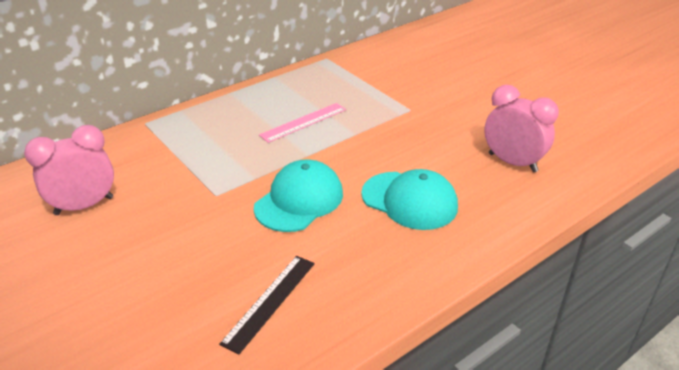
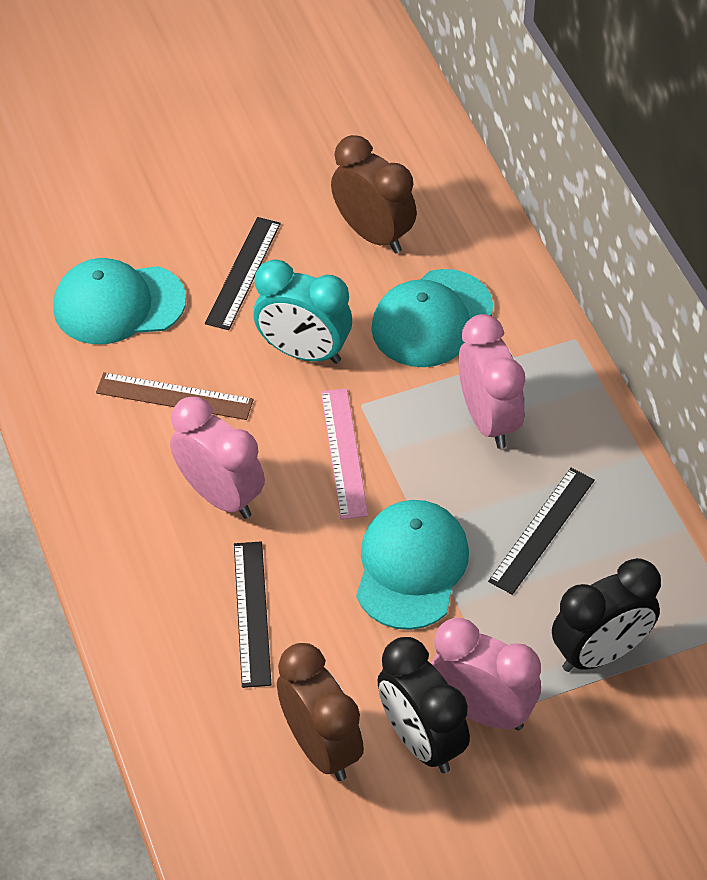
black clock: none = 0 -> [378,637,470,773] [552,558,661,672] = 2
black ruler: [219,256,314,354] = 1 -> [205,217,281,330] [234,541,272,688] [488,468,595,595] = 3
brown clock: none = 0 -> [277,643,364,781] [331,135,417,254] = 2
brown ruler: none = 0 -> [96,372,254,420] = 1
pink clock: [24,125,114,215] [484,85,559,172] = 2 -> [170,397,265,519] [431,618,541,730] [458,314,525,449] = 3
turquoise cap: [254,160,343,232] [361,169,458,230] = 2 -> [53,258,186,344] [356,500,469,630] [371,269,493,367] = 3
turquoise clock: none = 0 -> [254,259,352,364] = 1

